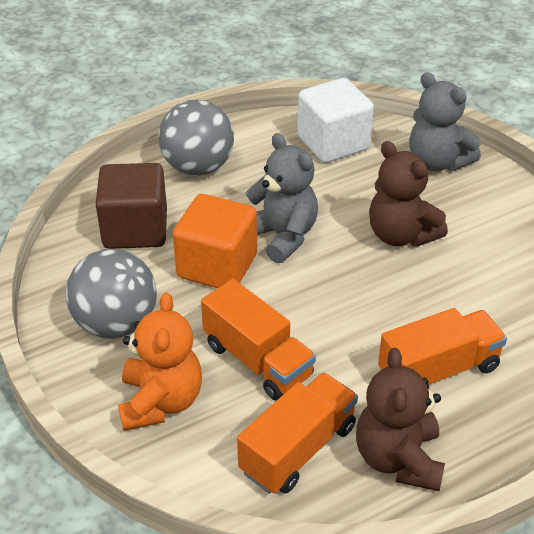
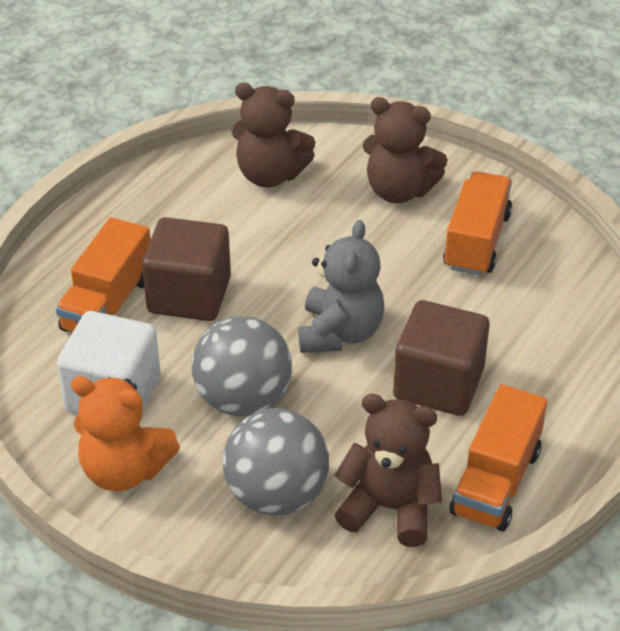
brown cube: [96,163,167,249] = 1 -> [142,217,231,321] [393,300,490,416] = 2
brown teddy bear: [356,348,445,491] [369,141,448,247] = 2 -> [232,83,315,187] [334,394,442,547] [363,97,448,203] = 3
grey teddy bear: [245,133,318,263] [409,72,481,171] = 2 -> [298,220,384,353] = 1
orange cube: [173,194,257,288] = 1 -> none = 0

